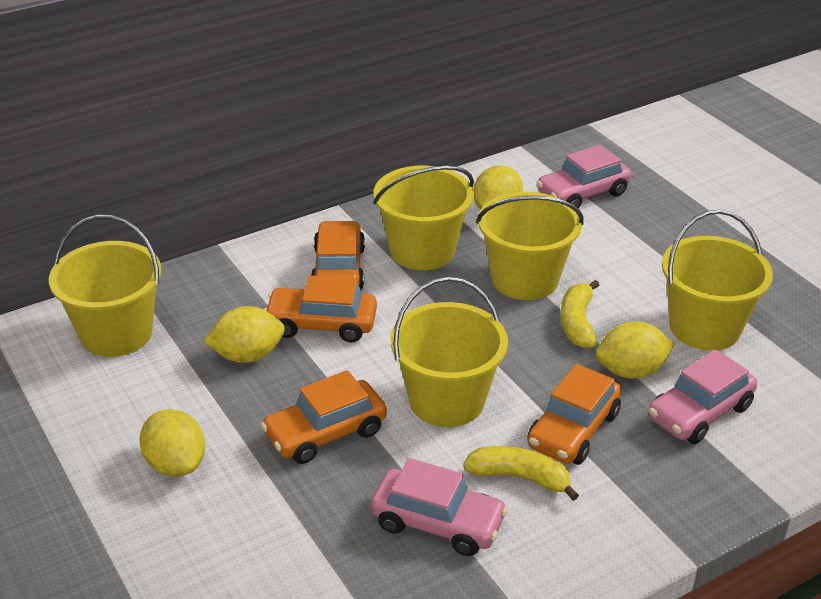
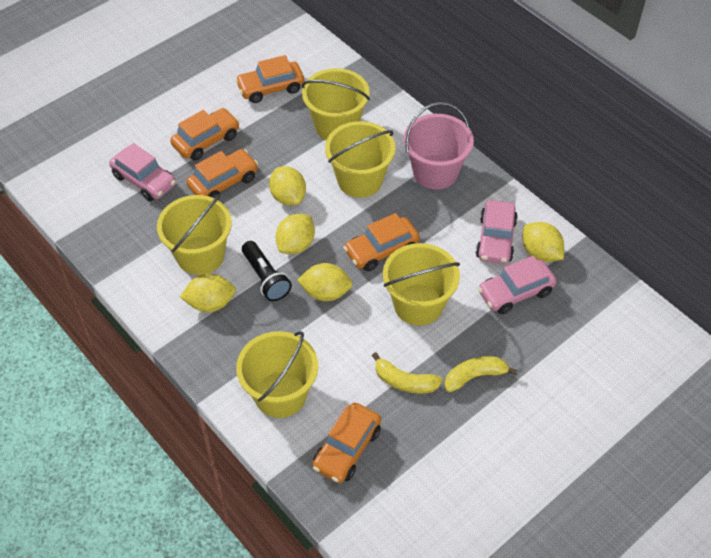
black flashlight: none = 0 -> [242,241,292,301] = 1
orange car: [261,370,387,464] [264,275,377,342] [311,221,365,290] [527,364,622,465] = 4 -> [170,108,240,161] [186,149,258,198] [235,55,304,103] [312,403,381,483] [343,213,420,271] = 5
pink bucket: none = 0 -> [404,102,474,190] = 1
yellow lemon: [139,409,205,477] [204,306,285,363] [473,165,523,210] [596,321,675,379] = 4 -> [180,274,236,312] [269,166,306,206] [275,214,315,254] [297,263,352,301] [523,222,564,262] = 5

